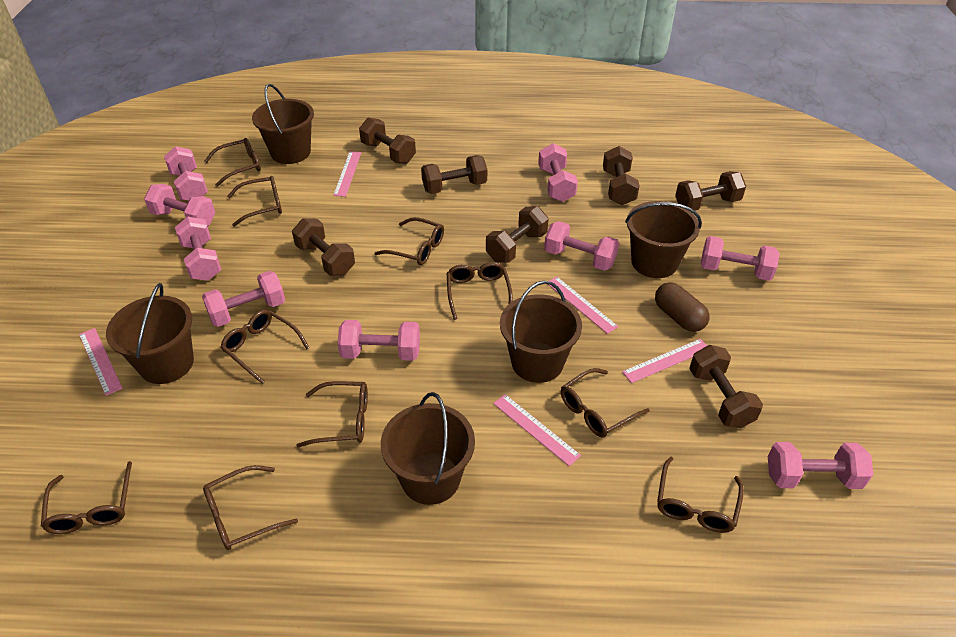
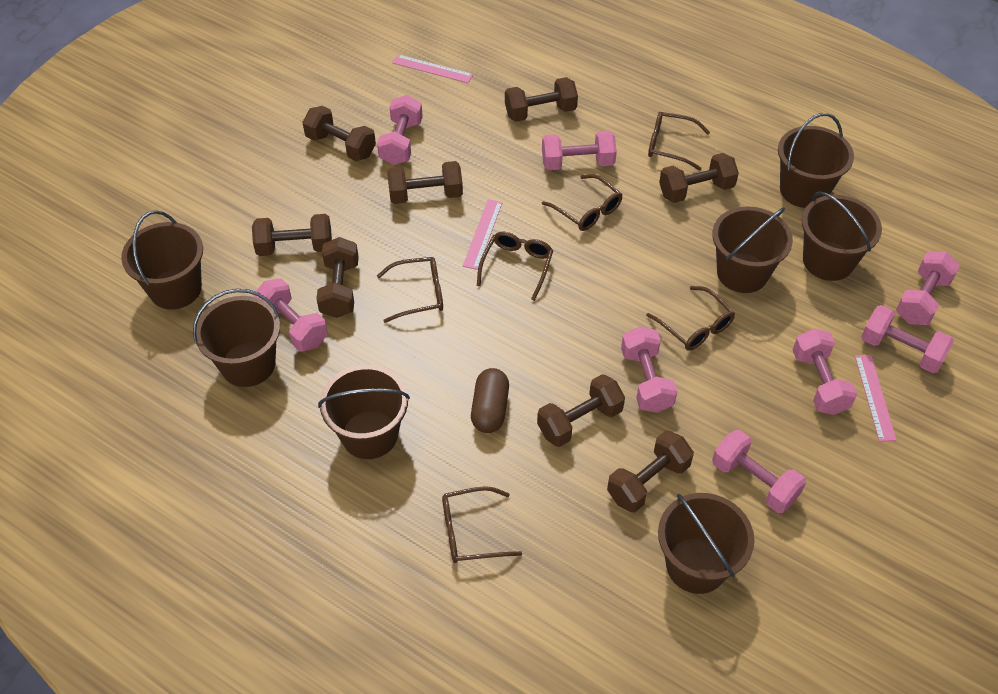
brown bucket: [106,283,194,384] [252,84,314,164] [381,392,475,505] [500,281,582,383] [625,201,702,278] = 5 -> [121,210,203,309] [193,289,280,387] [318,365,410,459] [658,493,754,594] [712,206,793,293] [778,113,854,208] [802,191,882,281] = 7
brown dumbbell: [292,218,355,276] [359,118,416,164] [421,155,487,194] [486,206,548,263] [603,146,640,205] [675,171,746,211] [689,345,763,428] = 7 -> [252,214,332,256] [303,106,376,161] [316,237,359,318] [387,161,463,204] [505,77,578,122] [537,374,625,447] [607,430,694,512] [659,153,739,203] = 8
brown glasses: [41,461,132,534] [203,465,298,550] [205,138,261,187] [220,310,309,384] [227,176,282,227] [296,381,368,448] [375,217,444,265] [447,262,513,320] [561,368,650,438] [657,457,744,533] = 10 -> [377,257,443,323] [442,486,522,563] [477,232,553,301] [542,174,623,231] [646,286,735,351] [648,112,710,171] = 6
pink dumbbell: [144,184,215,226] [164,146,208,201] [175,217,222,281] [202,271,285,327] [338,320,420,361] [538,143,578,202] [544,221,619,271] [701,236,780,281] [768,442,873,489] = 9 -> [253,278,328,352] [377,95,423,165] [542,130,617,170] [621,326,677,413] [712,430,806,513] [793,328,857,415] [861,305,954,373] [896,251,960,325] = 8
pink ruler: [79,328,123,396] [333,151,361,197] [493,394,581,466] [548,277,619,334] [622,339,707,383] = 5 -> [393,54,473,83] [463,199,503,270] [855,355,897,442] = 3

